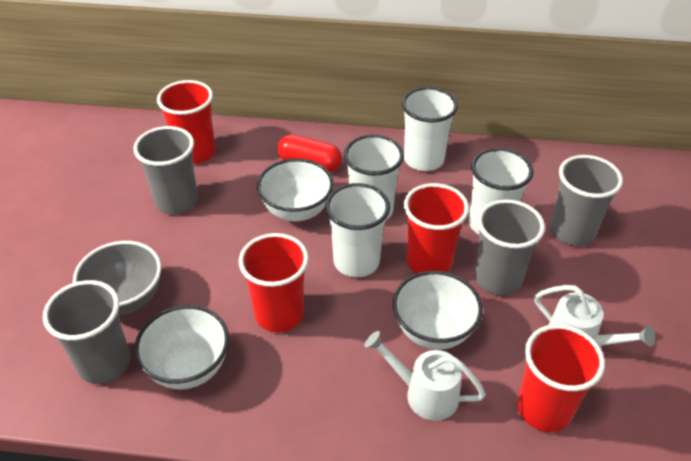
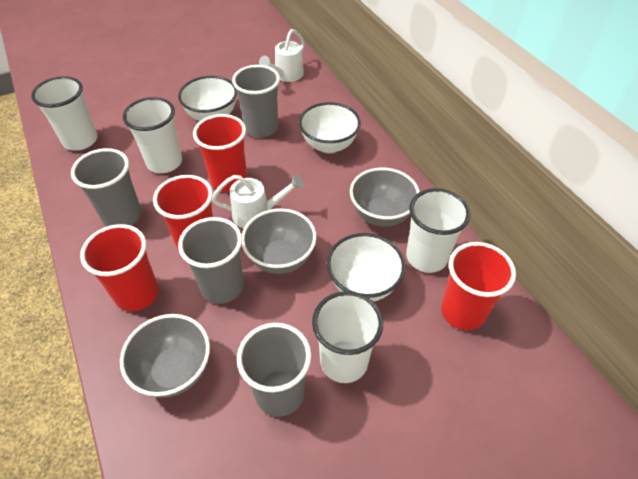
grey bowl: [73,241,161,315] = 1 -> [120,314,210,398] [242,208,316,274] [350,168,420,227] = 3
red capsule: [277,134,342,172] = 1 -> none = 0

